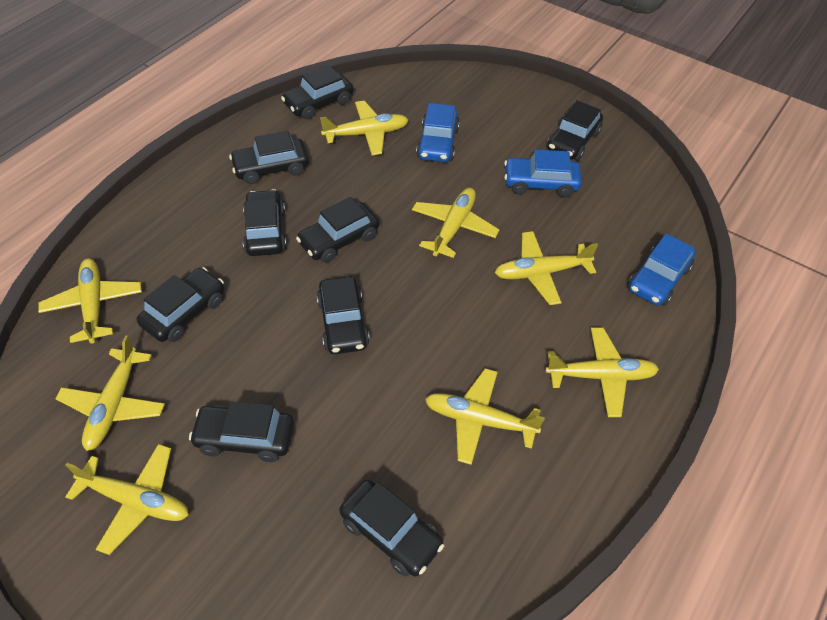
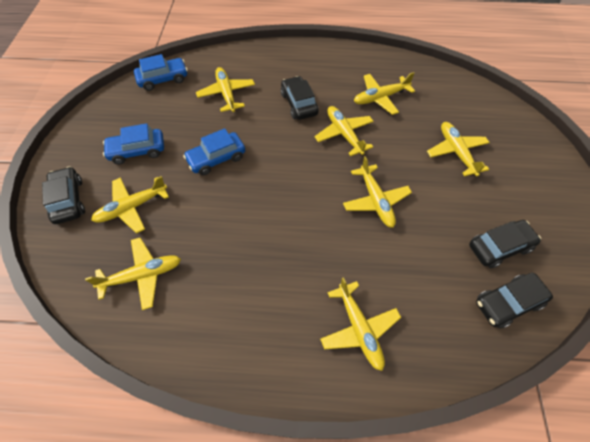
black car: [137,267,224,342] [189,401,294,462] [229,131,309,184] [243,189,287,256] [281,65,353,120] [296,197,379,263] [317,276,370,354] [339,480,444,577] [547,100,603,161] = 9 -> [42,166,85,224] [281,76,319,120] [469,220,541,268] [476,272,553,328] = 4

